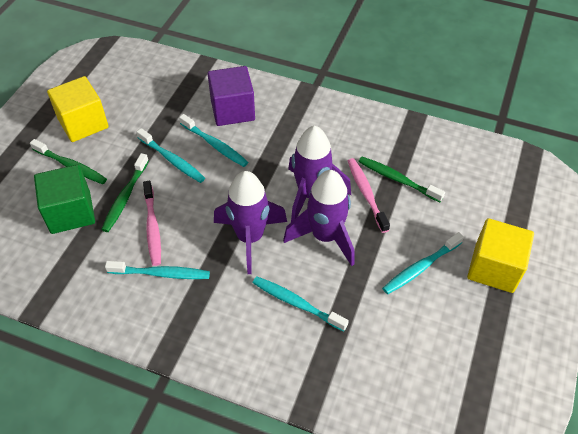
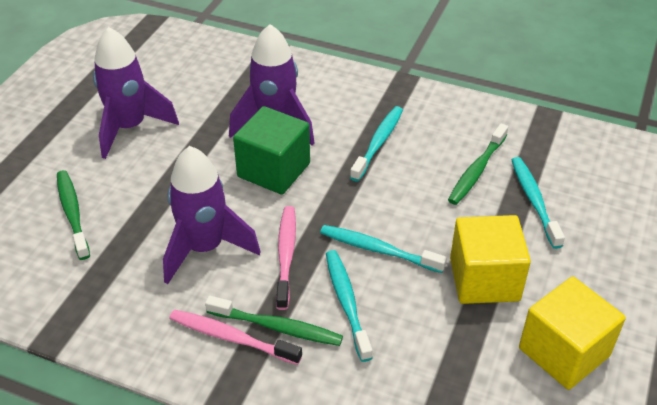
purple cube: [208,66,255,126] = 1 -> none = 0
turquoise toothbrush: [105,261,210,279] [136,128,205,183] [179,114,248,167] [253,276,349,332] [382,232,464,294] = 5 -> [320,225,447,273] [326,250,372,362] [350,106,403,182] [512,157,565,249] = 4

